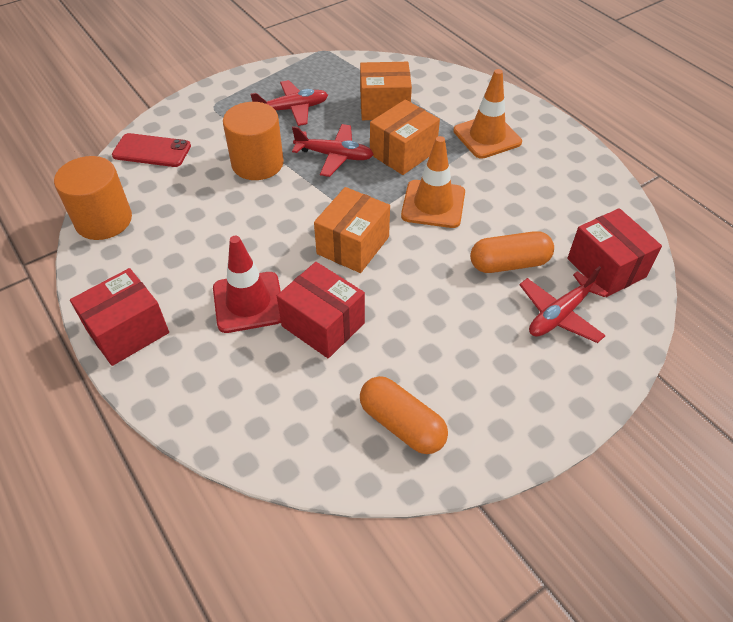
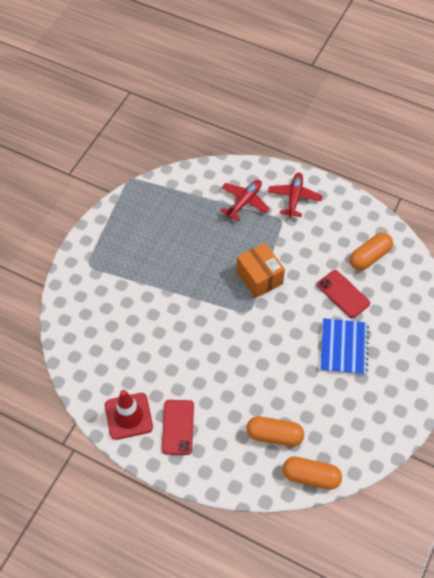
blue notebook: none = 0 -> [320,318,369,375] = 1
orange box: [314,187,390,273] [360,62,412,120] [370,100,440,175] = 3 -> [237,243,285,298] = 1
orange capsule: [360,376,448,454] [470,231,554,273] = 2 -> [246,416,304,446] [283,457,342,490] [350,232,393,270] = 3
orange cylinder: [54,156,132,240] [223,102,284,180] = 2 -> none = 0
orange traffic cone: [401,136,465,228] [453,69,522,159] = 2 -> none = 0
red box: [70,268,169,366] [277,262,365,358] [567,208,662,297] = 3 -> none = 0
red phone: [112,133,191,167] = 1 -> [162,400,194,455] [317,270,370,318] = 2
red plane: [250,80,328,126] [292,124,374,177] [519,266,608,343] = 3 -> [220,180,270,221] [268,172,323,218] = 2

